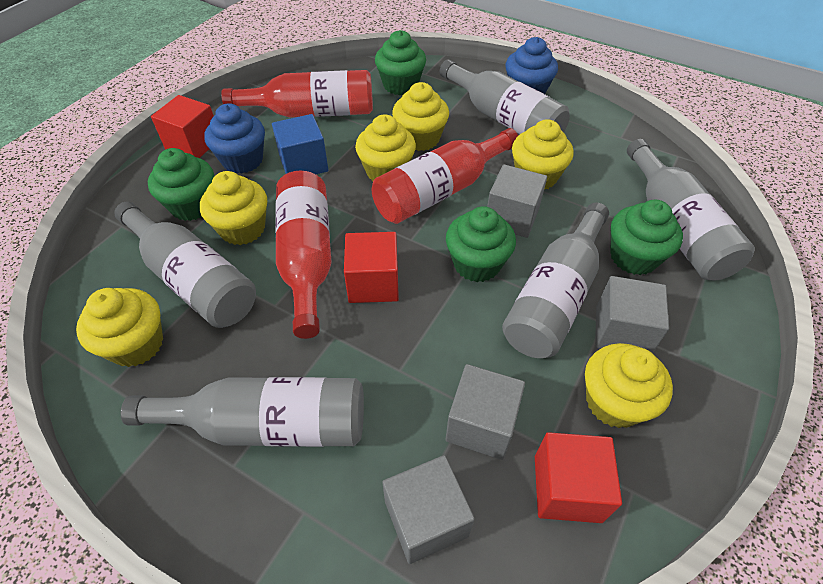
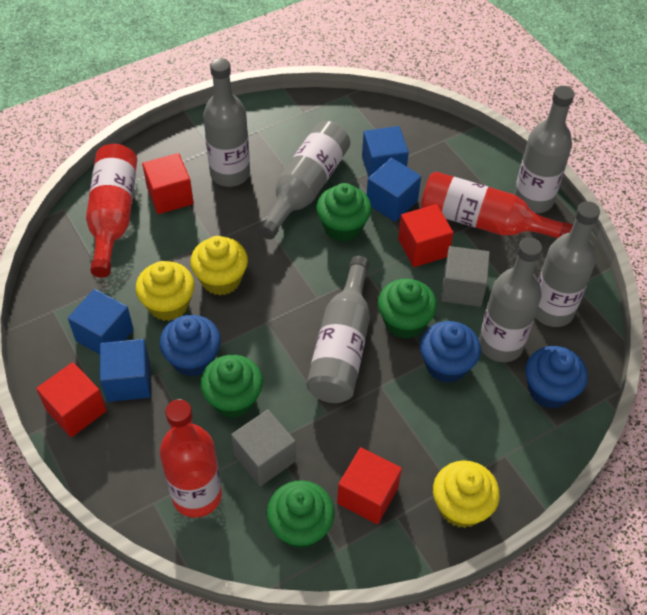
blue cube: [272,114,328,174] = 1 -> [68,289,134,354] [100,339,151,402] [362,126,409,178] [367,158,421,222] = 4
blue cupcake: [204,103,265,174] [506,37,558,94] = 2 -> [160,315,221,377] [420,321,481,383] [525,346,588,409] = 3
grey bottle: [114,202,256,328] [121,377,364,447] [440,59,570,134] [502,202,609,358] [627,139,755,280] = 5 -> [203,58,250,187] [258,121,350,239] [306,256,370,403] [479,237,542,362] [514,86,574,213] [535,201,600,327] = 6
grey cube: [382,455,475,564] [446,364,525,460] [487,164,547,238] [595,276,669,353] = 4 -> [231,410,296,486] [441,246,490,307] = 2
red cube: [151,95,214,158] [344,232,399,303] [535,432,622,523] = 3 -> [36,362,107,437] [142,153,194,214] [337,447,402,524] [398,204,453,267] = 4
yellow cupcake: [76,288,163,367] [200,171,267,245] [355,114,416,181] [392,82,449,151] [512,119,574,190] [585,343,673,428] = 6 -> [136,261,194,321] [190,236,248,296] [433,460,500,528] = 3

